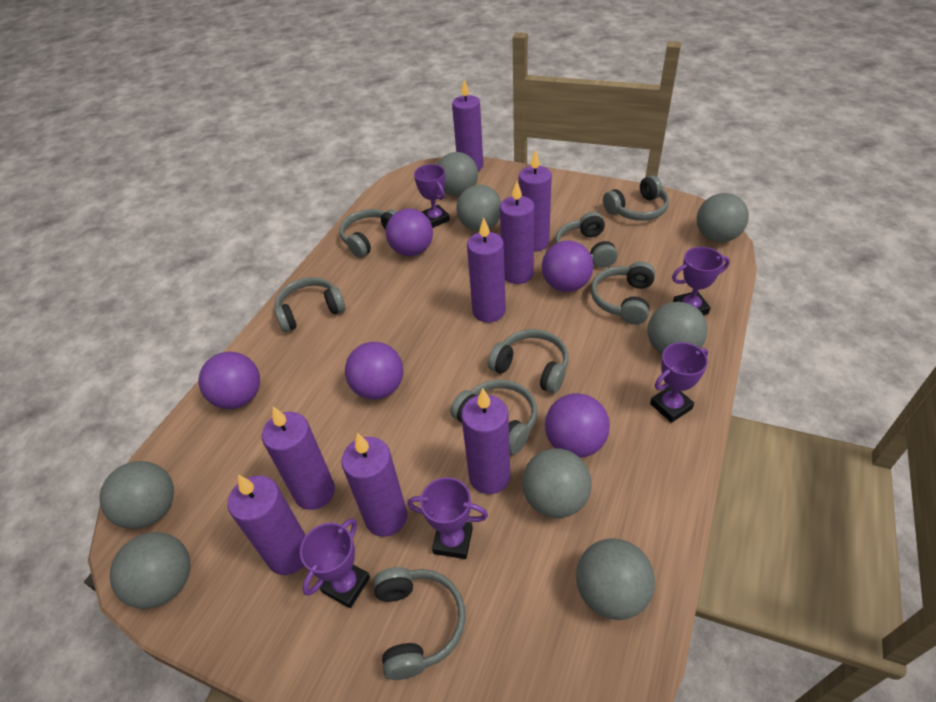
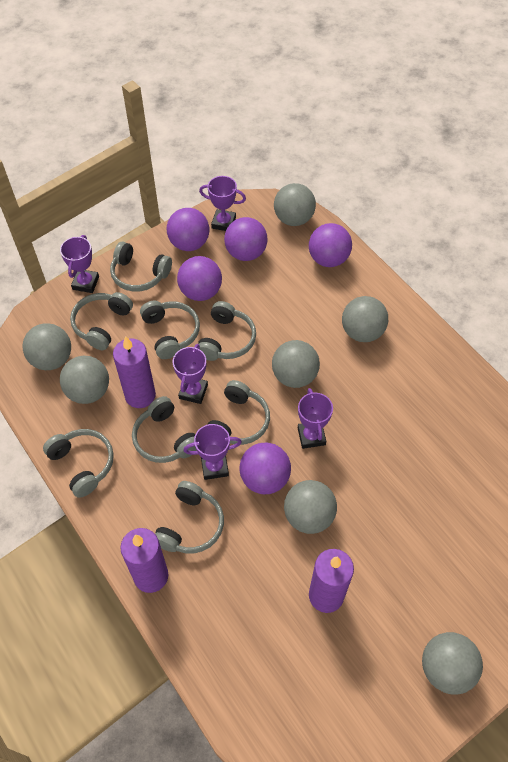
grey ball: [99,461,174,529] [110,532,190,609] [438,152,478,196] [456,185,501,231] [522,448,592,518] [576,538,655,620] [648,302,708,354] [697,193,749,242] = 8 -> [23,323,71,370] [60,356,109,404] [272,340,320,388] [274,183,316,226] [284,480,337,534] [342,296,388,342] [422,632,483,694] = 7
purple candle: [228,475,306,575] [262,406,335,510] [341,433,407,537] [452,79,483,171] [461,388,510,494] [467,217,506,322] [500,181,535,284] [519,149,552,252] = 8 -> [113,336,156,408] [120,528,168,593] [309,549,354,613] = 3

